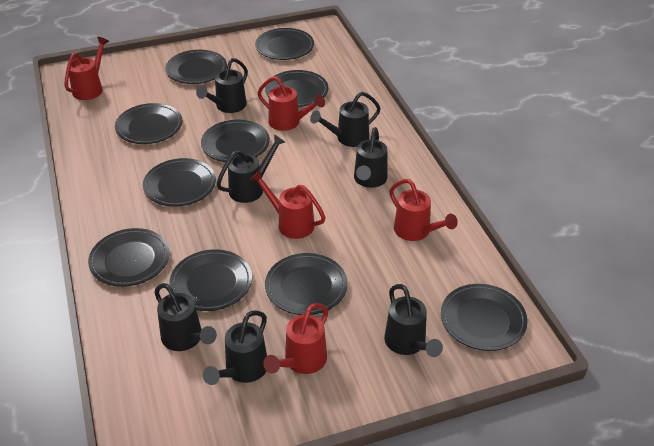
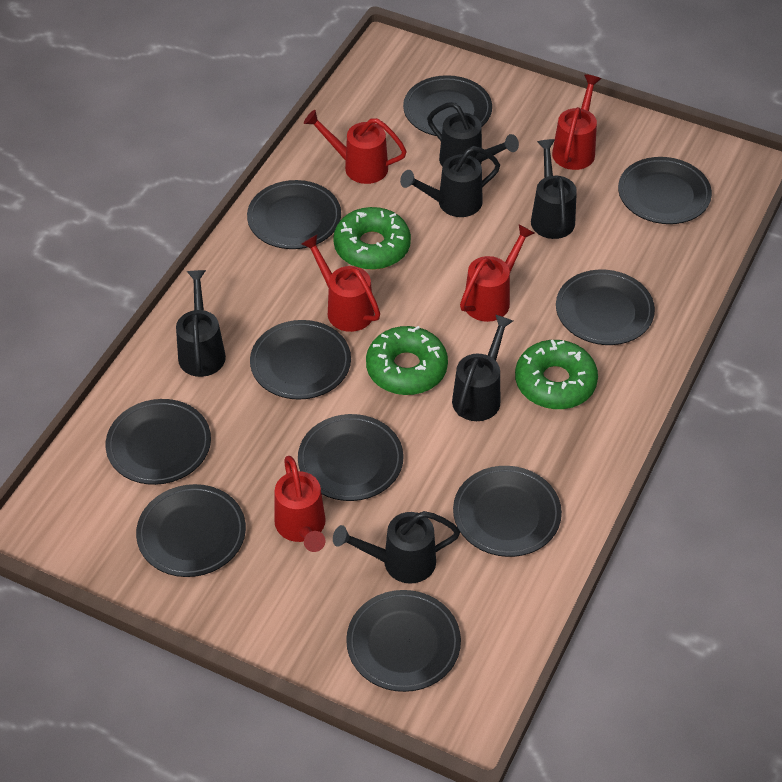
black watering can: [154,283,217,351] [196,58,248,113] [203,311,267,385] [216,134,285,203] [310,92,381,147] [354,127,388,188] [384,284,443,357] = 7 -> [176,270,226,377] [333,511,460,584] [400,146,500,217] [427,102,519,167] [452,314,513,421] [531,139,577,239] = 6
green donut: none = 0 -> [333,207,411,270] [366,326,448,395] [515,340,598,409] = 3

